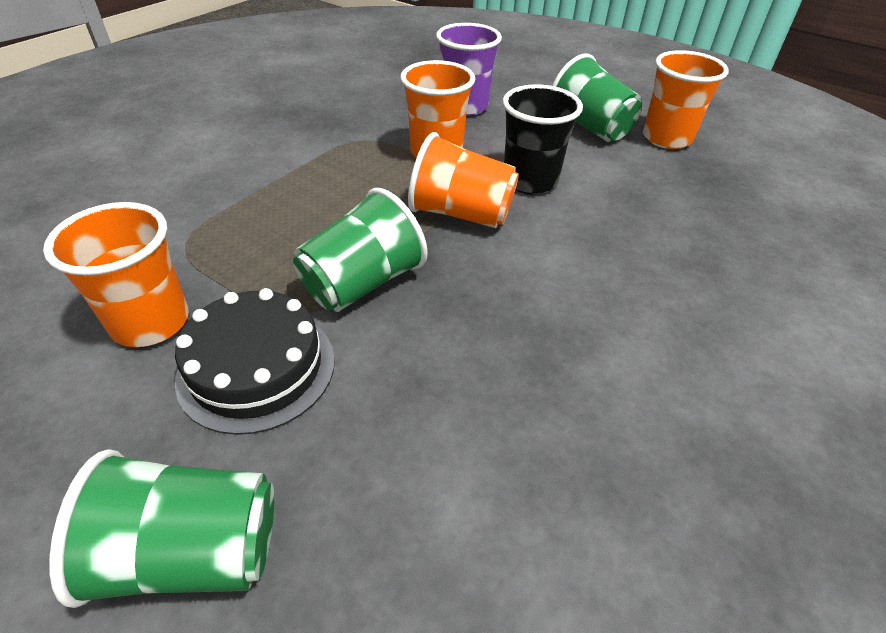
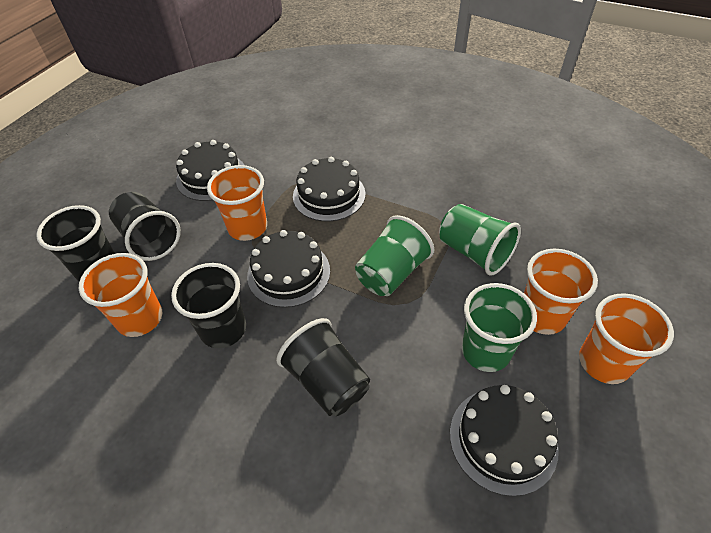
black cake: [175,288,335,435] = 1 -> [176,140,244,201] [247,230,330,308] [293,157,365,221] [450,385,559,496] = 4
black cup: [502,84,583,194] = 1 -> [36,205,115,282] [109,192,181,261] [171,263,246,348] [276,318,370,416] = 4
purple cup: [436,23,502,116] = 1 -> none = 0

